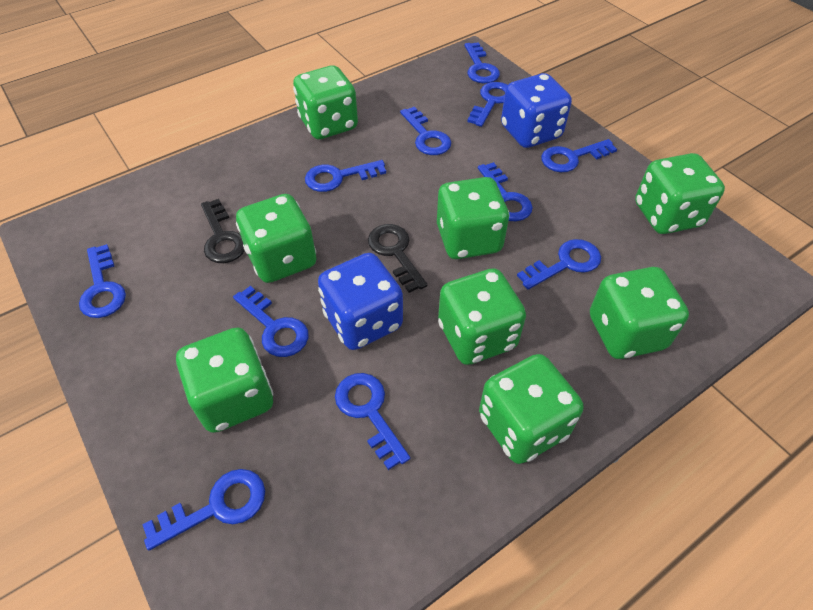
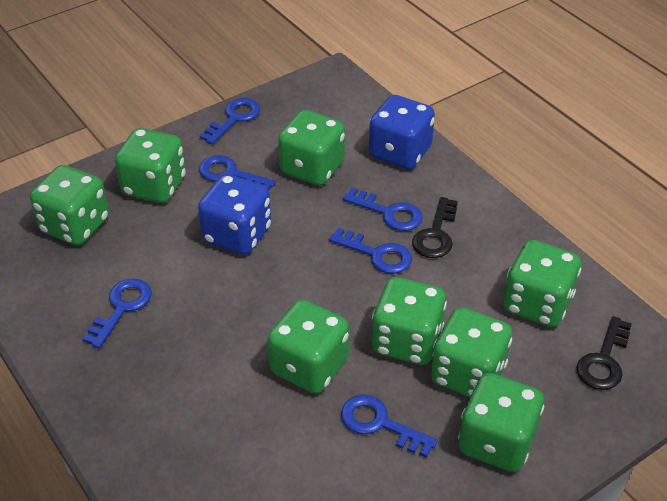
blue key: [79,244,126,318] [142,469,265,551] [233,286,309,357] [305,160,386,192] [335,373,410,470] [400,107,451,155] [464,42,500,83] [467,82,507,127] [478,162,533,221] [517,239,601,290] [541,139,617,172] = 11 -> [82,278,152,348] [199,155,276,190] [200,98,261,144] [329,228,412,274] [341,395,438,458] [343,188,423,231] = 6

